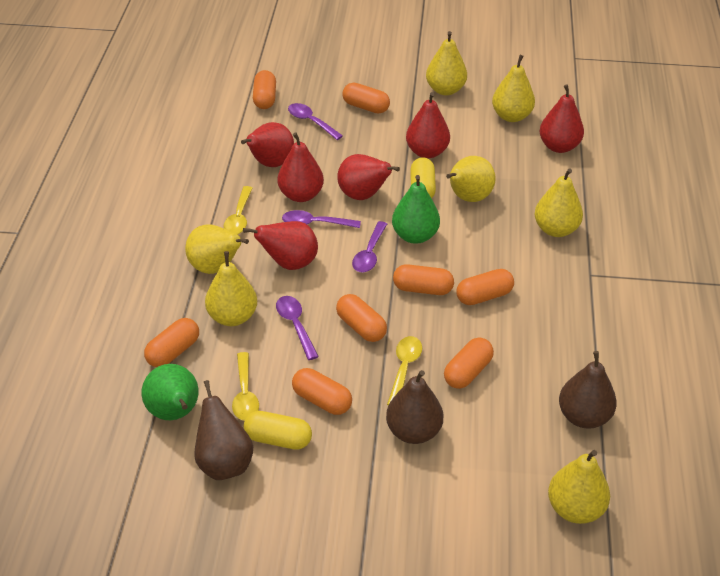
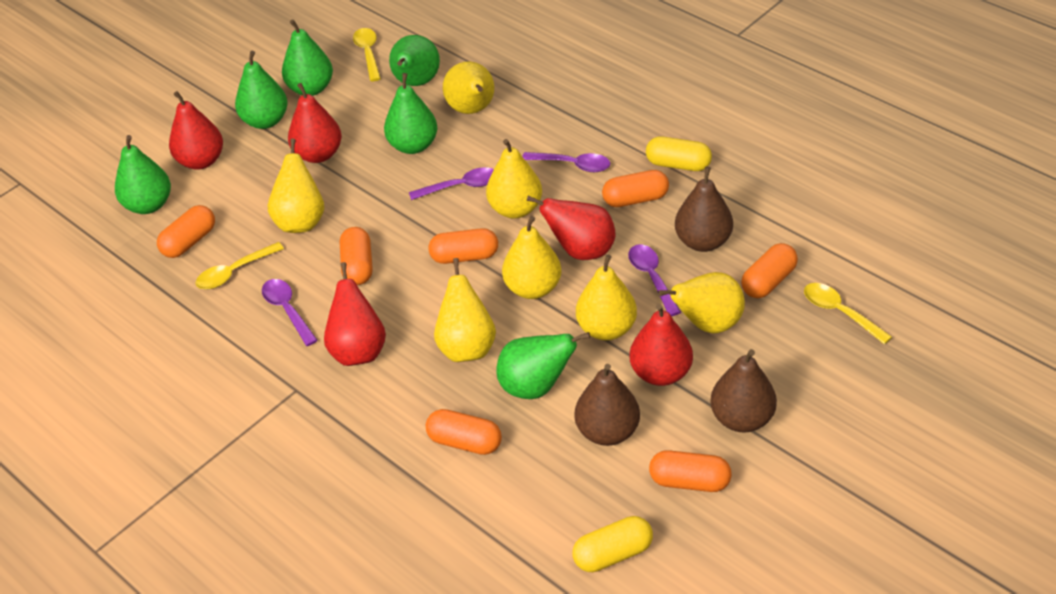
green pear: [142,364,199,420] [392,175,440,244] = 2 -> [115,135,171,214] [235,51,288,129] [282,20,333,96] [384,73,437,154] [389,35,440,86] [496,332,590,399] = 6
orange capsule: [144,318,199,367] [253,70,276,109] [292,368,352,415] [336,294,387,342] [342,83,390,114] [393,264,454,295] [444,337,494,389] [456,269,514,305] = 8 -> [157,205,215,258] [340,227,373,285] [426,409,502,455] [428,228,498,264] [602,170,669,207] [649,450,732,492] [741,243,798,298] = 7
red pear: [241,122,294,167] [243,221,318,270] [277,132,324,202] [337,154,400,200] [406,92,450,158] [540,84,584,153] = 6 -> [169,91,223,170] [288,83,342,163] [324,262,386,366] [527,196,616,260] [629,304,693,386] = 5

